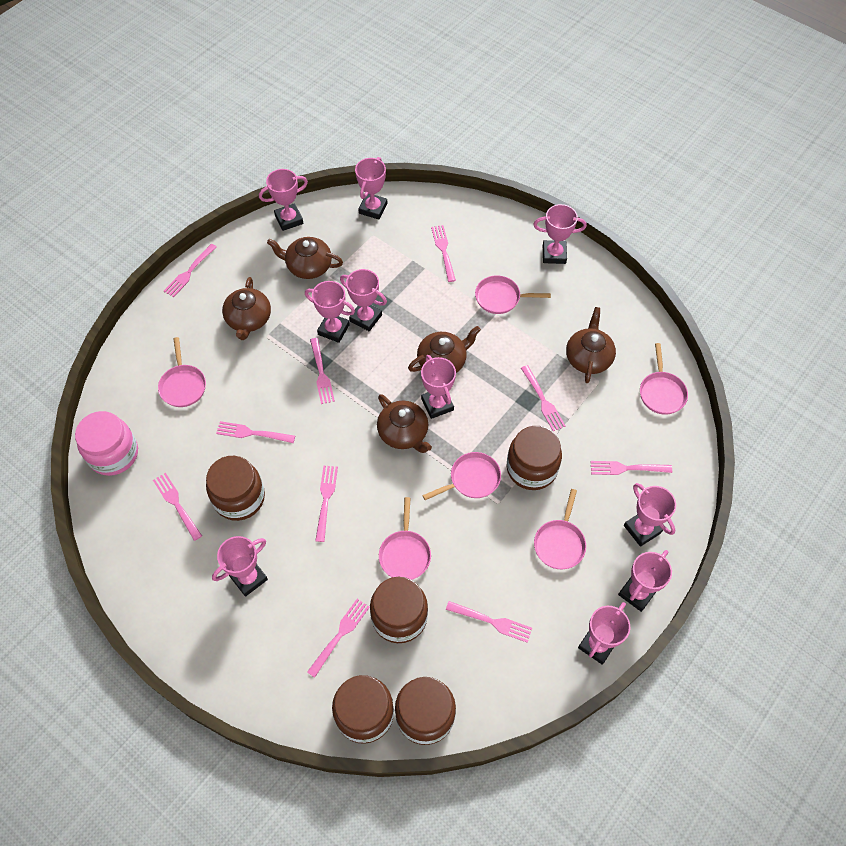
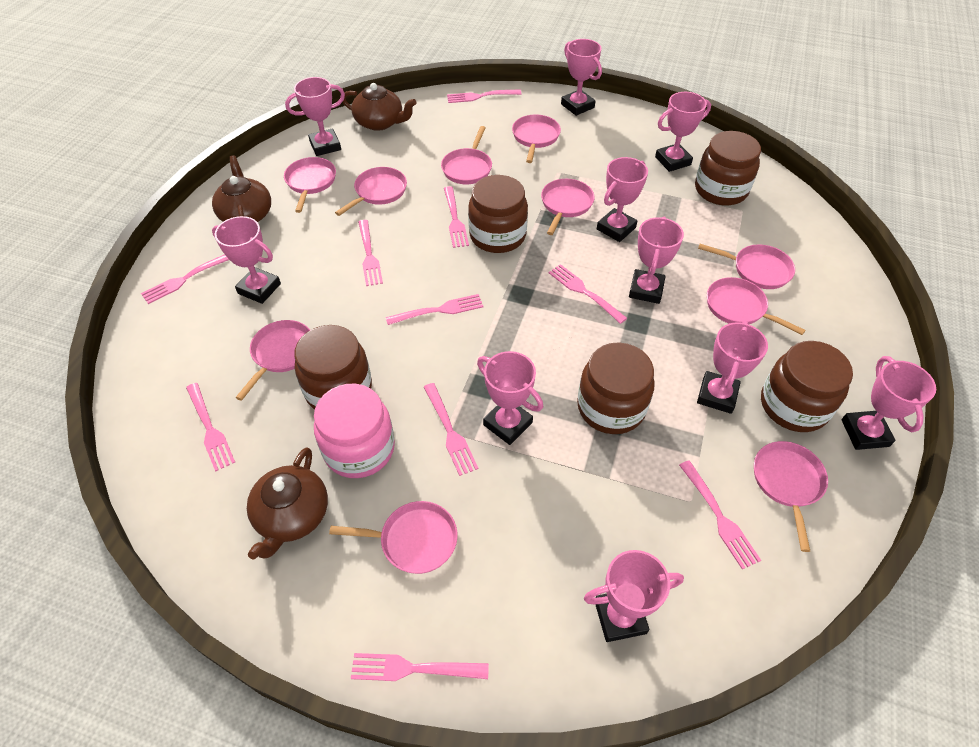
brown teapot: [222,277,271,340] [267,237,343,279] [377,394,432,453] [408,326,481,373] [566,307,616,383] = 5 -> [212,155,271,222] [247,447,328,560] [343,83,416,131] = 3
pink pan: [158,337,206,407] [379,497,431,580] [423,452,501,500] [475,275,551,314] [534,489,586,569] [640,343,688,415] = 6 -> [235,320,310,401] [284,157,336,213] [329,501,458,574] [335,167,407,216] [441,126,492,184] [512,114,561,163] [541,179,594,235] [698,244,795,289] [707,277,806,335] [754,441,828,552] = 10

